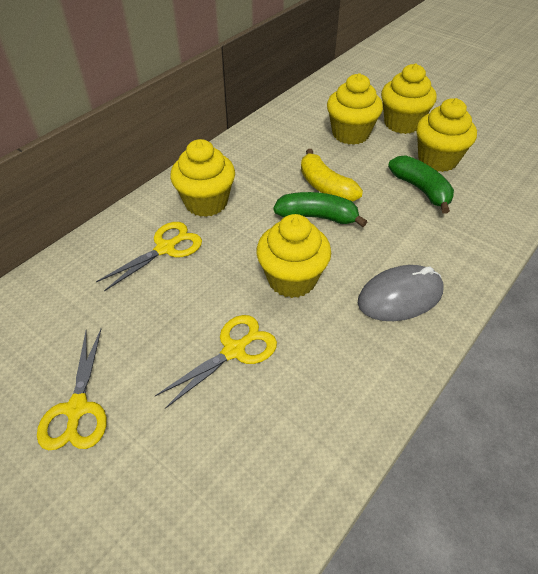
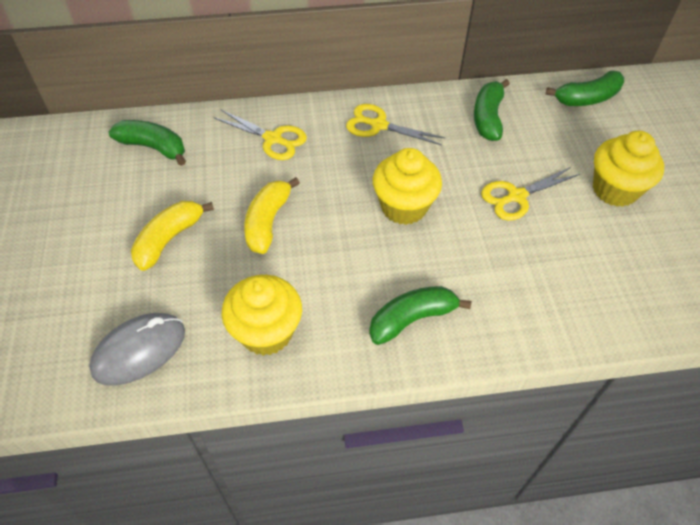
green banana: [274,192,367,227] [388,155,454,214] = 2 -> [109,120,186,166] [369,286,471,345] [474,79,510,141] [545,70,624,106] = 4
yellow banana: [301,149,363,202] = 1 -> [131,201,214,271] [244,177,300,254] = 2
yellow cupcake: [170,139,235,217] [256,214,331,298] [327,73,383,145] [381,63,437,134] [416,98,477,172] = 5 -> [222,275,302,356] [373,148,442,225] [593,131,664,207] = 3

